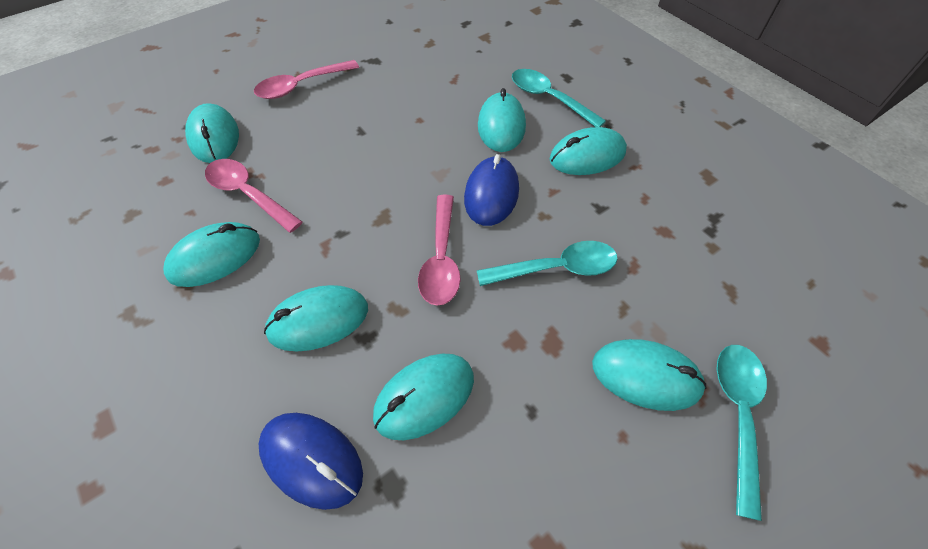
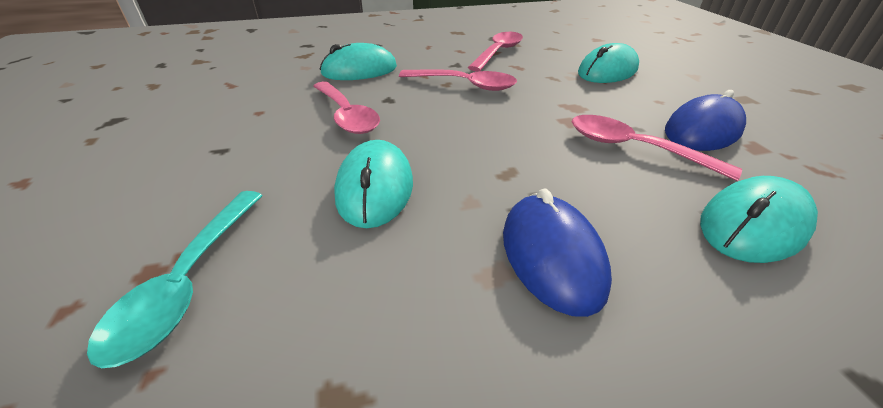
pink spoon: [205,159,302,233] [254,60,359,99] [418,195,461,306] = 3 -> [313,81,380,134] [399,70,517,91] [468,32,523,71] [572,115,742,181] = 4
turquoise mouse: [163,222,260,287] [185,103,239,163] [264,285,368,352] [373,353,474,440] [478,88,526,152] [550,127,627,175] [592,339,706,411] = 7 -> [320,43,397,80] [334,140,413,228] [578,43,639,83] [700,176,818,263] = 4
turquoise spoon: [476,241,618,286] [512,69,606,127] [717,345,767,521] = 3 -> [87,191,263,368] = 1

